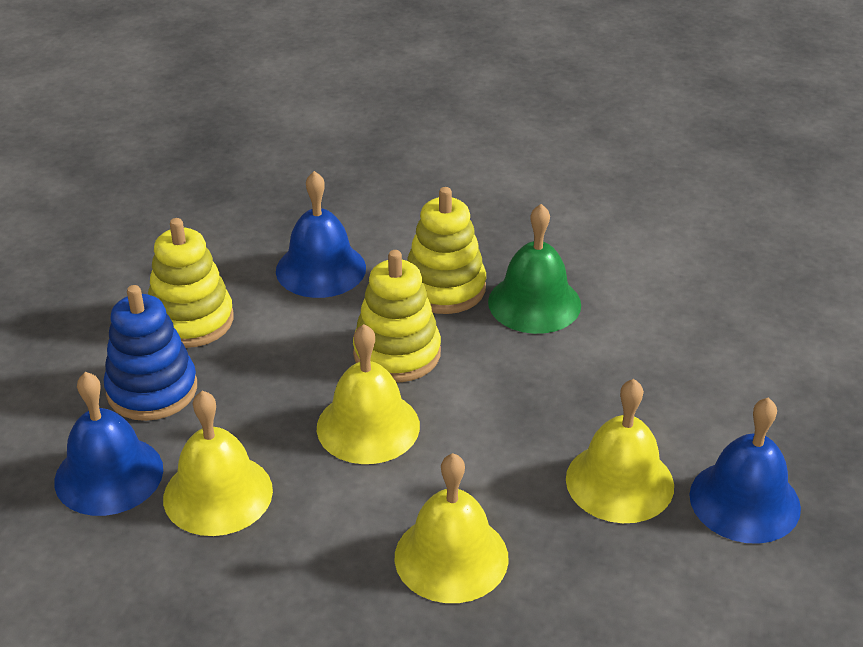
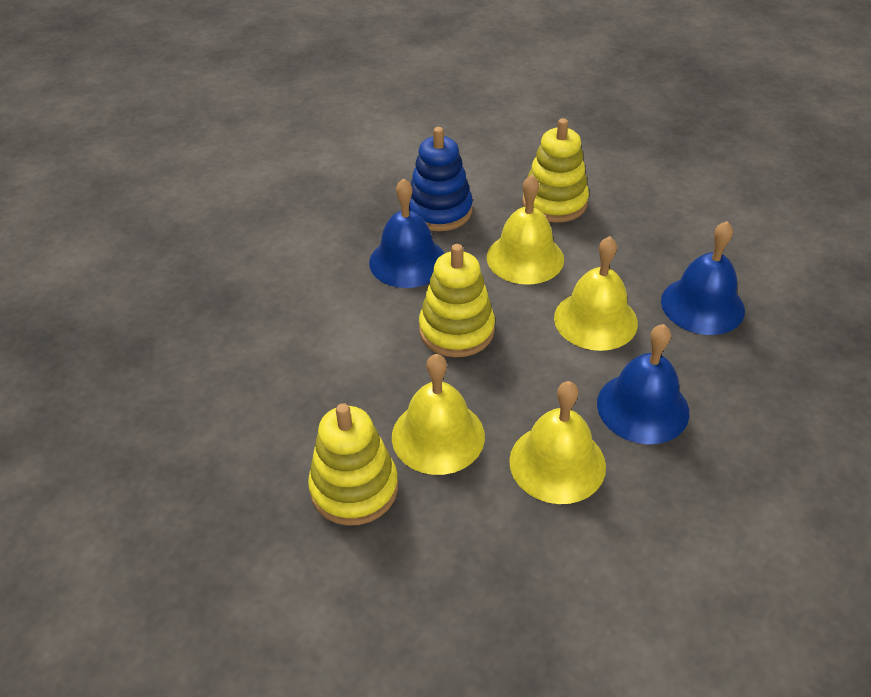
green bell: [488,204,581,334] = 1 -> none = 0

